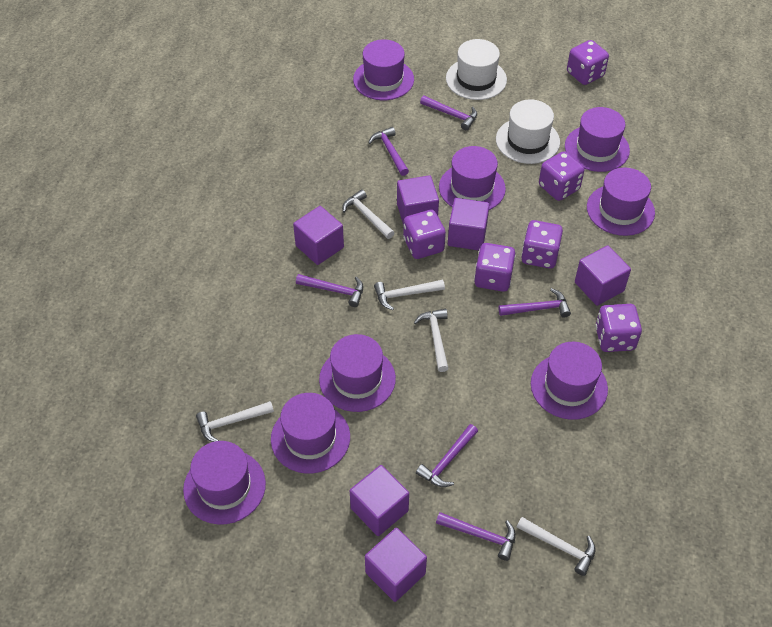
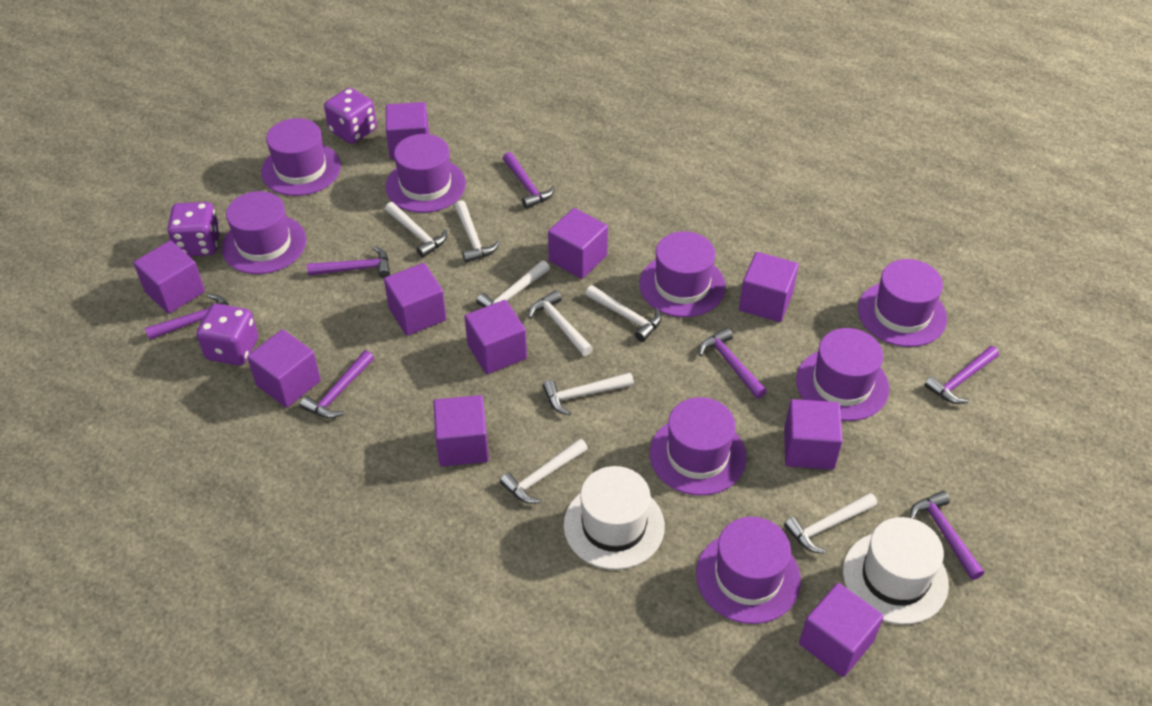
purple cube: [293,206,344,265] [350,465,409,536] [365,528,427,602] [397,175,439,226] [448,198,490,250] [575,245,631,306] = 6 -> [133,240,205,314] [247,329,321,408] [384,263,446,336] [386,102,429,159] [433,395,489,466] [465,300,527,374] [548,208,608,279] [739,252,799,322] [784,399,843,470] [799,583,884,677] = 10
purple dice: [403,209,446,259] [474,243,516,292] [521,220,563,269] [539,151,584,201] [567,40,609,85] [595,304,642,352] = 6 -> [167,202,220,256] [196,304,258,366] [324,88,377,144] = 3
purple hammer: [296,274,363,307] [368,127,409,176] [416,424,478,487] [420,96,477,130] [436,512,516,561] [498,288,571,318] = 6 -> [145,294,229,340] [300,350,374,419] [307,246,390,278] [503,152,555,209] [699,328,766,399] [910,491,984,580] [924,346,999,404] = 7
white hammer: [196,401,274,442] [342,189,395,239] [374,280,445,310] [414,309,449,372] [517,517,595,576] = 5 -> [385,202,447,258] [455,200,500,263] [476,260,550,312] [500,439,588,504] [528,290,593,356] [543,373,634,415] [585,285,661,342] [784,493,877,554] = 8

